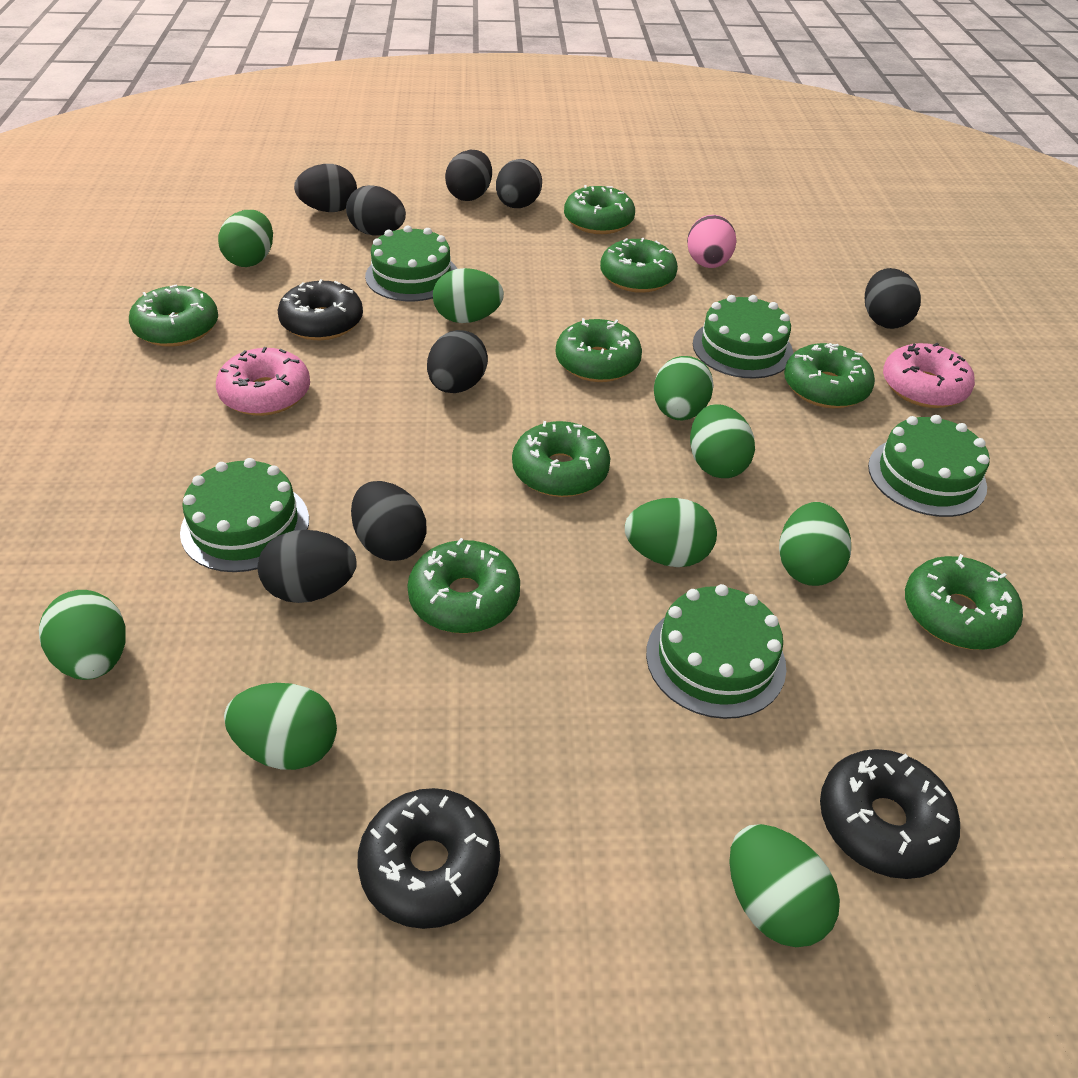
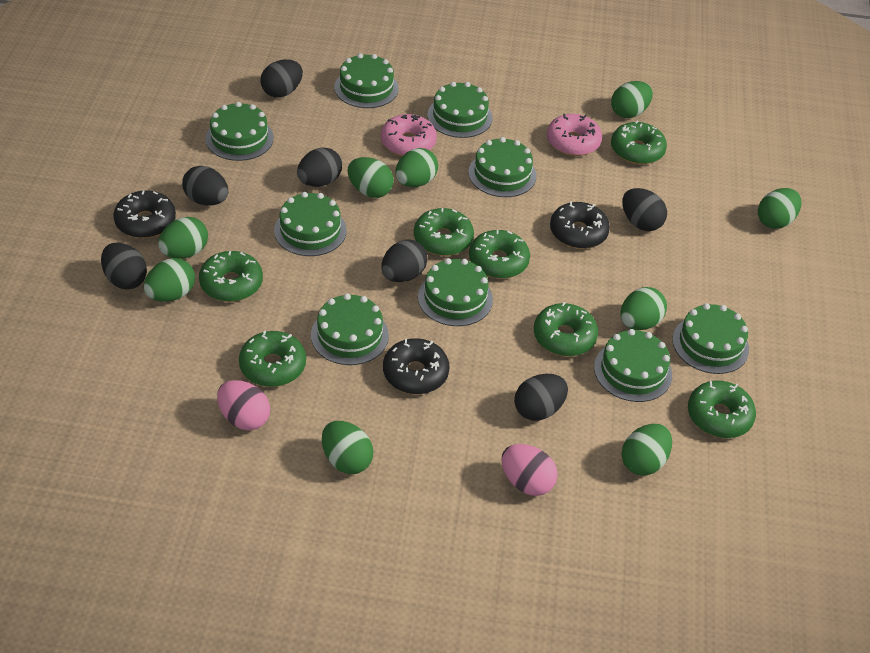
black egg: [258,530,356,603] [294,164,357,212] [346,185,406,236] [351,481,426,561] [427,330,488,393] [445,150,492,201] [496,159,542,208] [865,268,921,329] = 8 -> [101,243,147,289] [182,166,228,206] [260,59,303,98] [297,147,342,187] [381,239,428,282] [514,374,568,421] [622,188,667,231] = 7
green cake: [180,458,309,572] [365,226,457,301] [646,584,786,719] [693,295,793,378] [868,415,990,517] = 5 -> [206,102,274,161] [274,192,347,256] [311,293,389,365] [334,53,399,108] [418,258,493,326] [427,82,492,138] [468,137,536,197] [594,329,672,402] [672,303,749,374] = 9
green donut: [129,284,218,347] [407,538,520,633] [512,421,611,497] [556,318,642,382] [564,185,635,234] [600,238,678,293] [784,343,875,408] [905,554,1023,650] = 8 -> [199,251,263,302] [239,331,306,387] [414,208,474,256] [469,230,530,279] [534,302,598,356] [611,121,667,165] [688,381,756,438] = 7
pink egg: [687,215,736,268] = 1 -> [217,380,270,431] [501,444,558,496] = 2

